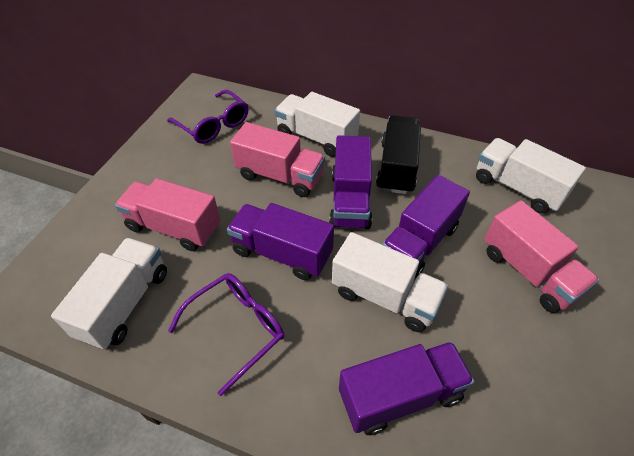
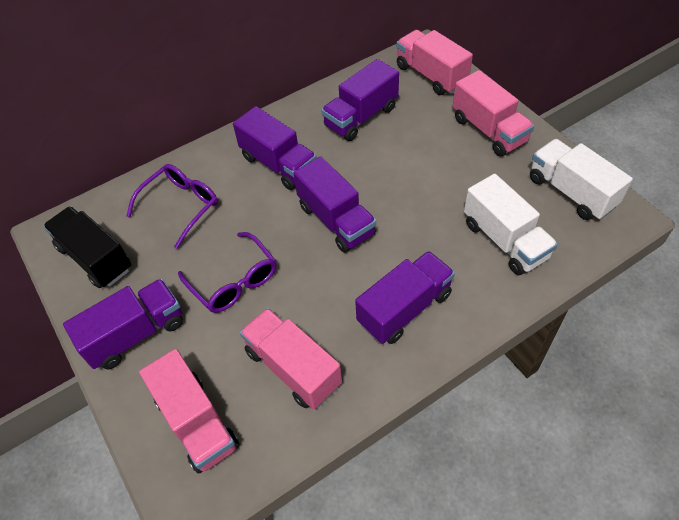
pink truck: [115,178,220,251] [230,122,325,197] [484,200,600,313] = 3 -> [139,349,239,474] [240,308,342,410] [396,30,473,95] [453,70,535,156] = 4
purple truck: [227,203,334,280] [329,135,372,229] [339,341,474,435] [382,175,470,279] = 4 -> [63,279,183,369] [233,106,317,190] [293,156,376,253] [321,59,399,141] [355,251,455,344] = 5
white truck: [51,238,167,350] [275,92,360,157] [332,232,448,332] [476,138,586,214] = 4 -> [464,174,558,275] [530,139,633,220] = 2

